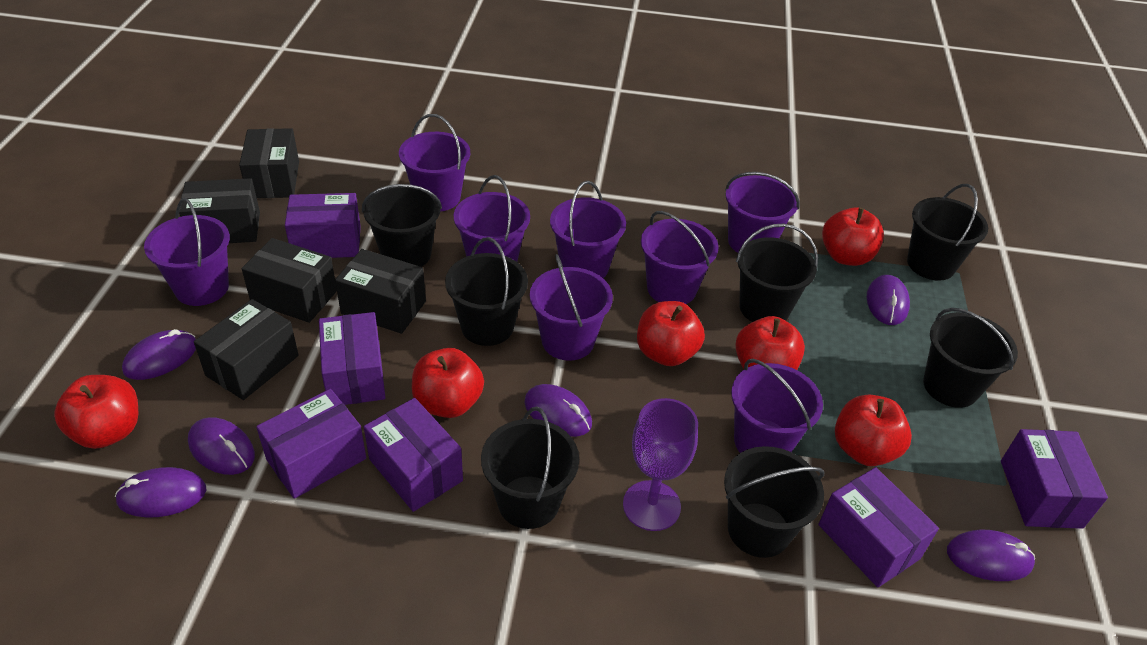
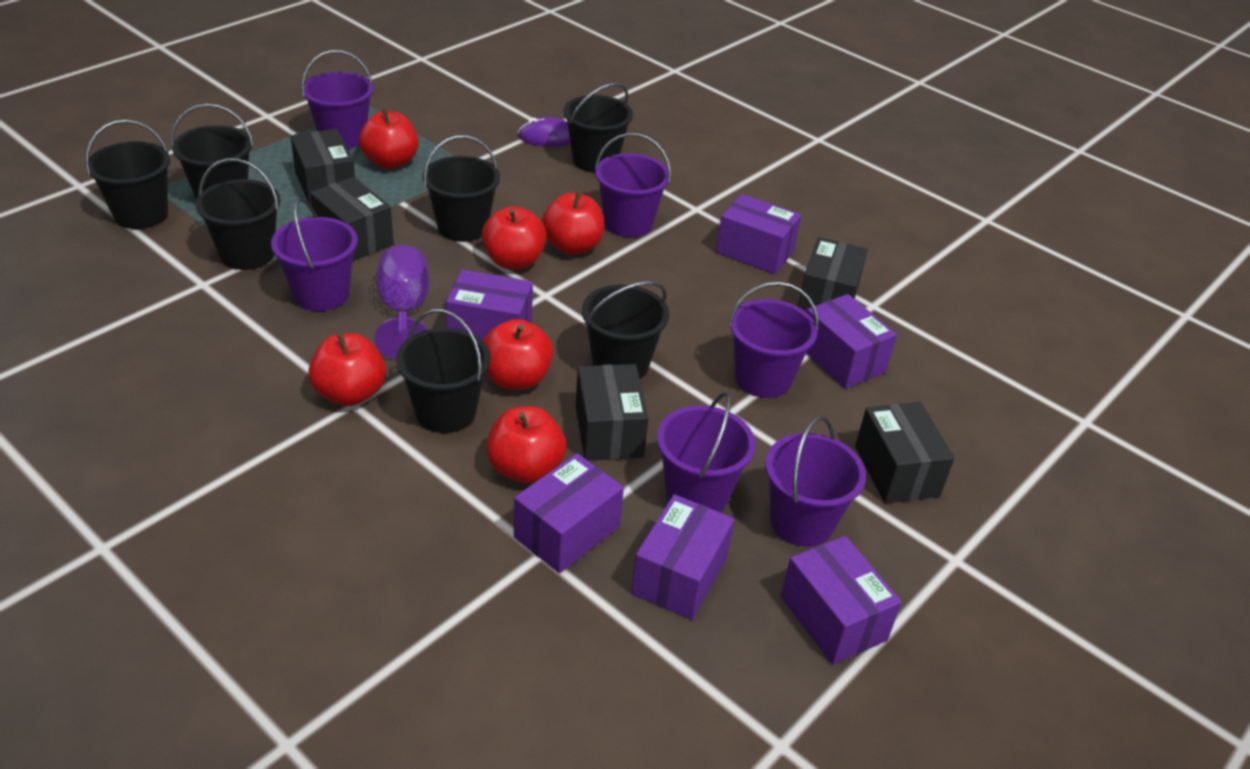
purple bucket: [144,198,230,306] [399,114,470,212] [454,175,530,262] [530,254,613,361] [550,181,626,278] [641,211,719,304] [725,172,800,253] [731,359,823,453] = 8 -> [271,198,358,311] [301,50,373,149] [595,133,671,237] [657,392,755,512] [728,281,819,398] [765,416,866,547] = 6
purple mouse: [115,467,207,518] [122,329,196,380] [188,417,255,475] [524,384,592,437] [867,275,910,325] [947,530,1035,581] = 6 -> [518,117,570,146] = 1

